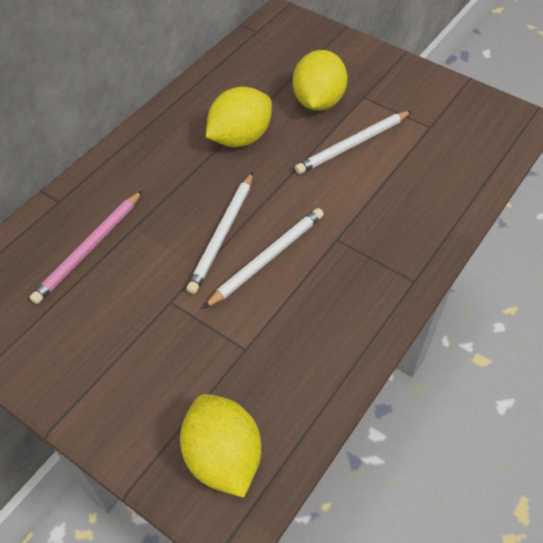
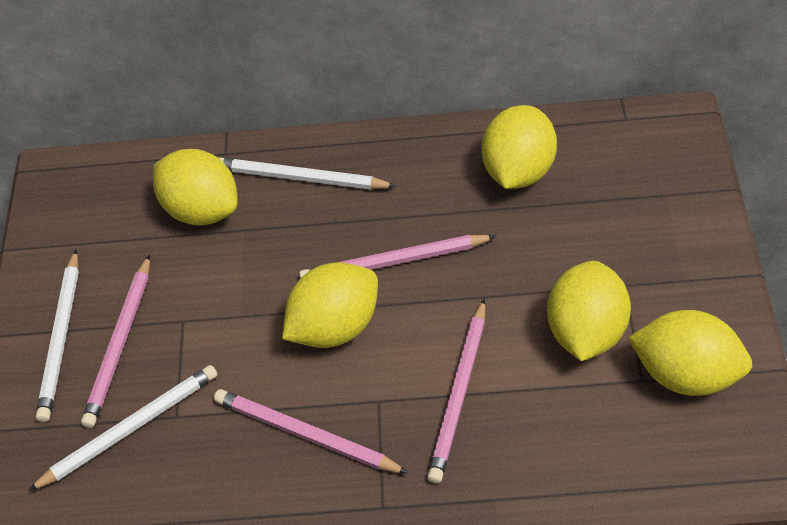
pink pencil: [30,191,142,304] = 1 -> [81,254,150,428] [214,389,409,474] [299,235,496,278] [427,299,485,484] = 4
yellow lemon: [180,394,261,498] [206,87,272,147] [293,50,348,111] = 3 -> [153,149,238,225] [282,262,378,348] [482,105,557,189] [547,261,631,361] [628,310,752,396] = 5

